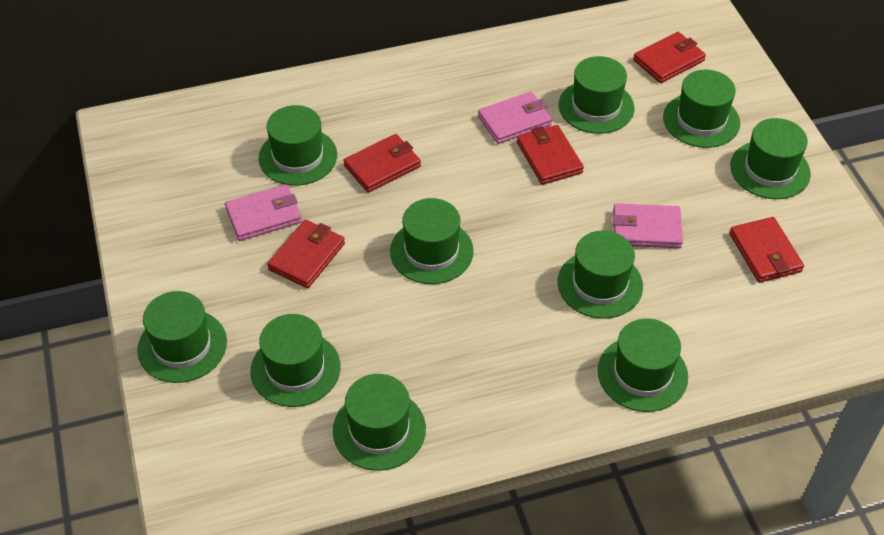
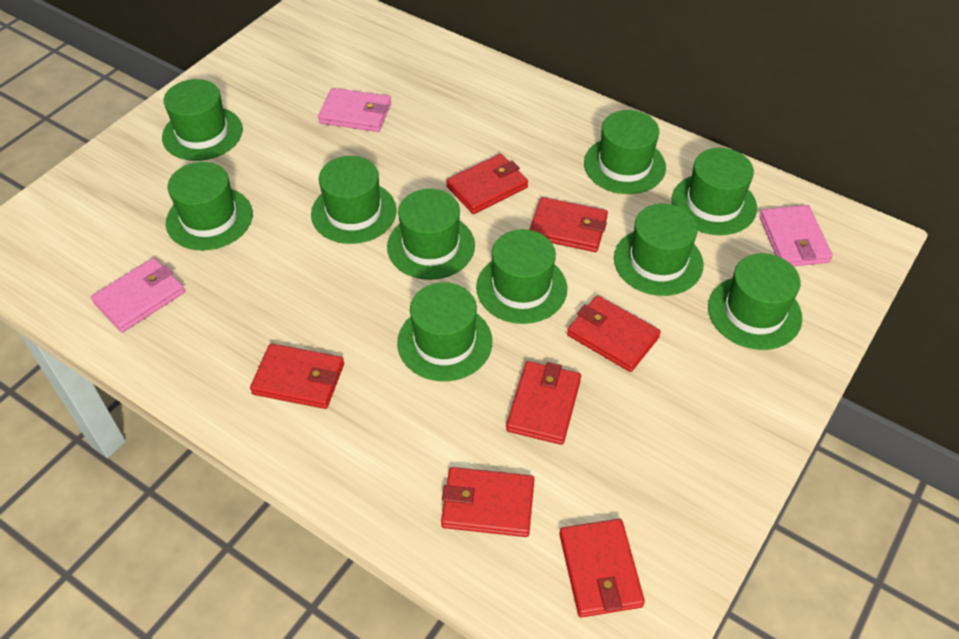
red wallet: [267,220,345,288] [343,134,421,193] [517,125,584,185] [633,32,706,83] [730,217,804,283] = 5 -> [250,343,344,409] [441,467,534,537] [446,154,528,214] [506,361,581,445] [529,197,608,252] [559,519,645,618] [567,295,661,372] = 7

